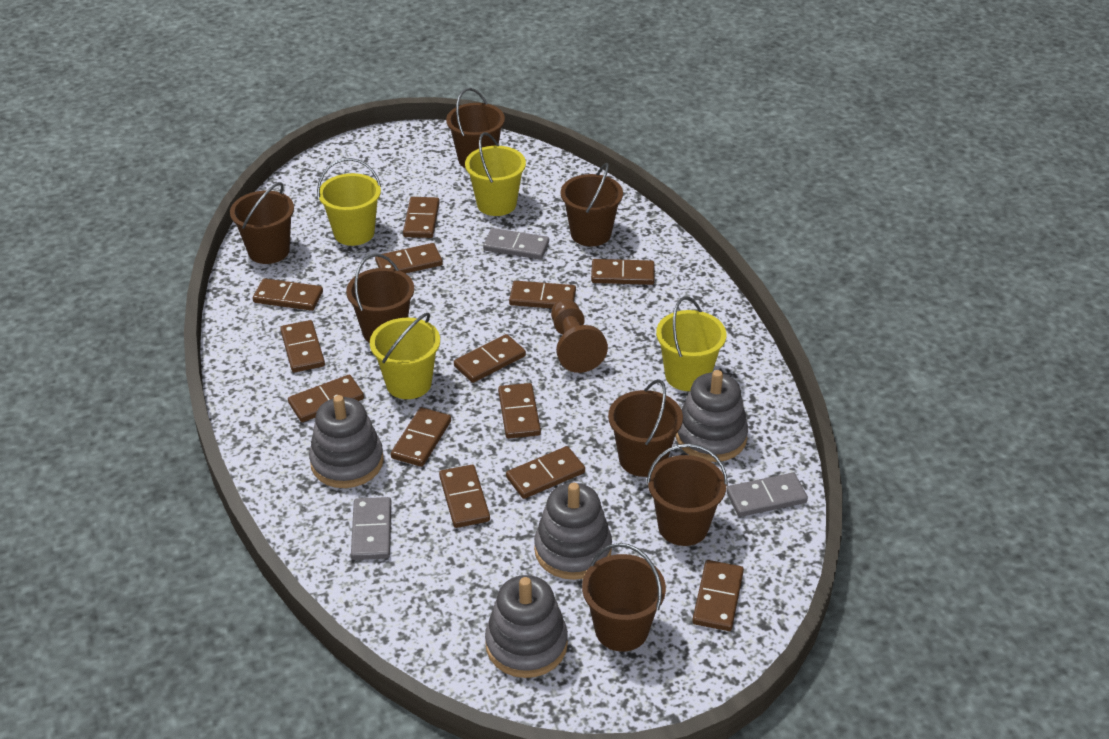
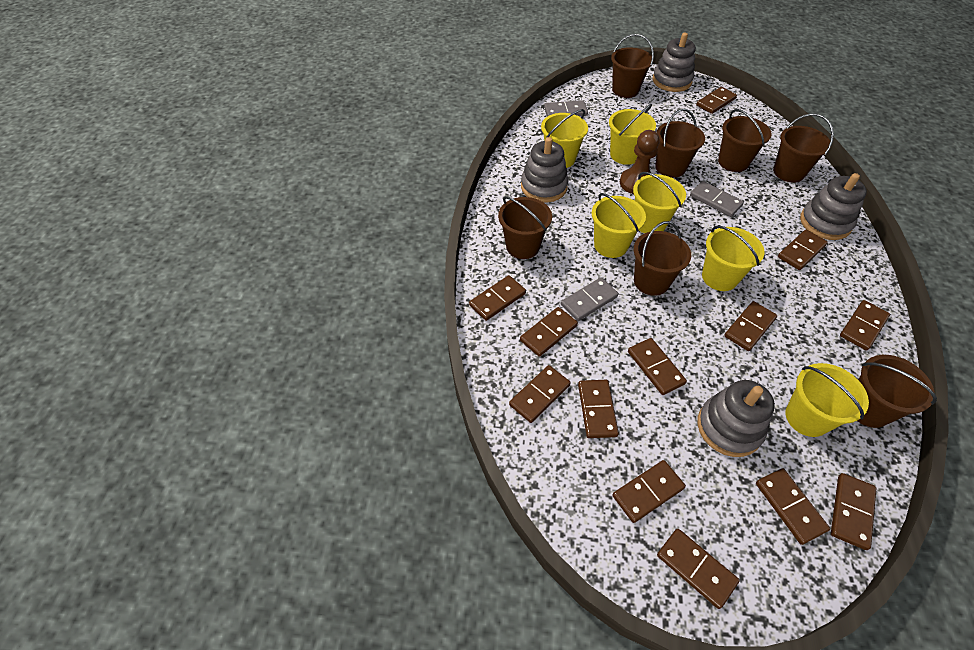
yellow bucket: [317,158,381,246] [370,313,440,399] [465,132,526,216] [656,296,726,391] = 4 -> [541,109,588,168] [592,193,646,258] [609,104,656,165] [633,172,686,233] [702,226,765,291] [785,363,869,437] = 6

